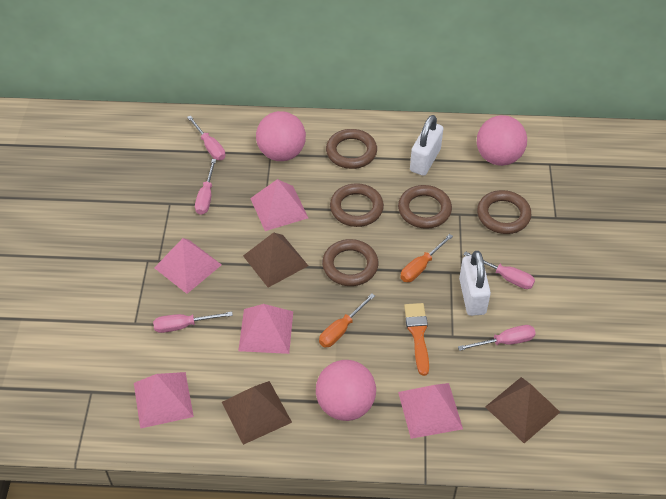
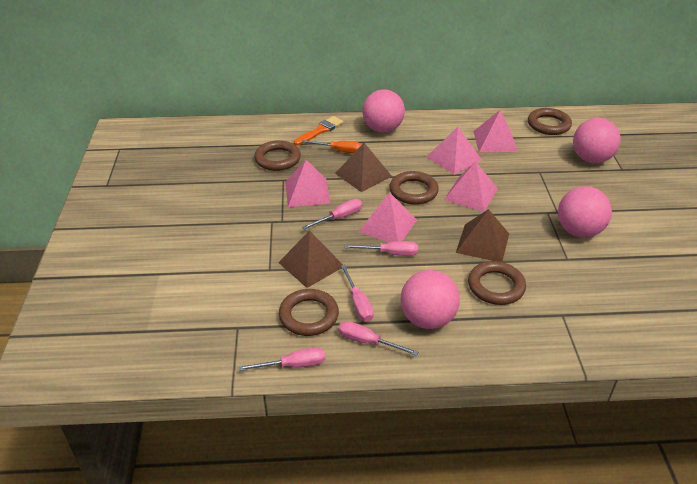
orange screwdriver: [319,293,375,347] [400,234,453,282] = 2 -> [302,140,361,153] = 1
pink ball: [256,111,306,161] [316,360,376,421] [477,115,527,166] = 3 -> [362,89,405,133] [400,270,460,329] [558,186,612,238] [573,118,621,163] = 4
white padlock: [410,115,443,176] [459,251,491,316] = 2 -> none = 0

